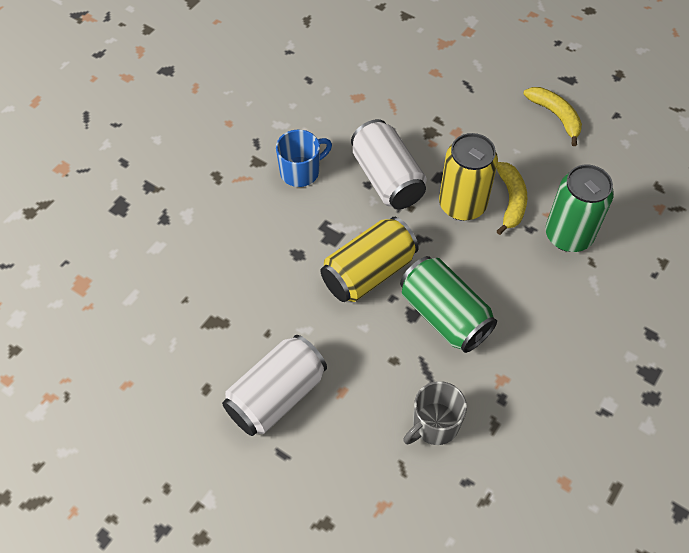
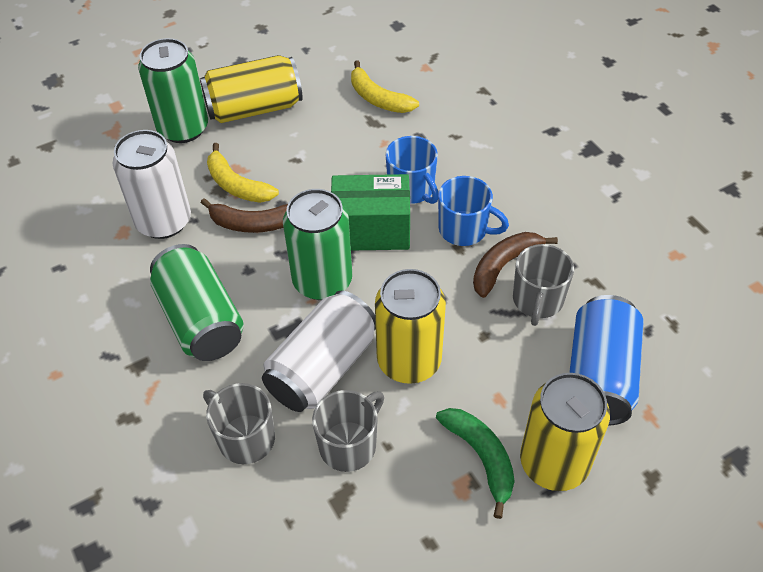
blue can: none = 0 -> [569,295,643,425] = 1
blue mug: [276,130,332,187] = 1 -> [386,136,438,204] [438,176,509,246] = 2
brown banana: none = 0 -> [201,198,288,233] [473,232,558,298] = 2
green banana: none = 0 -> [436,408,515,519] = 1
green box: none = 0 -> [331,174,410,251] = 1
green can: [400,256,497,353] [545,165,614,252] = 2 -> [138,38,208,143] [150,244,244,361] [283,189,352,300] = 3
grey mug: [403,381,467,445] = 1 -> [203,383,275,464] [312,390,384,472] [513,244,574,326] = 3
yellow can: [321,217,419,302] [439,133,498,221] = 2 -> [200,55,303,123] [375,269,446,384] [520,373,610,491] = 3

